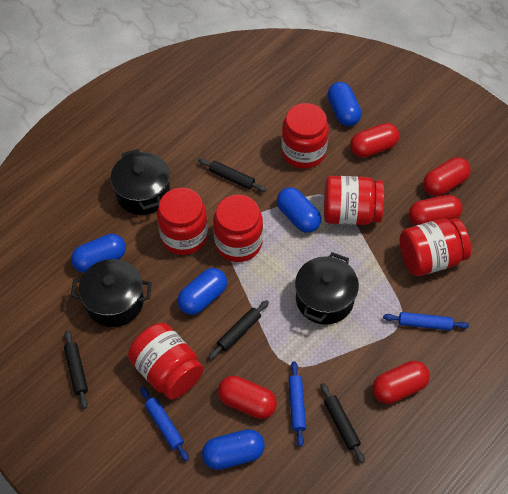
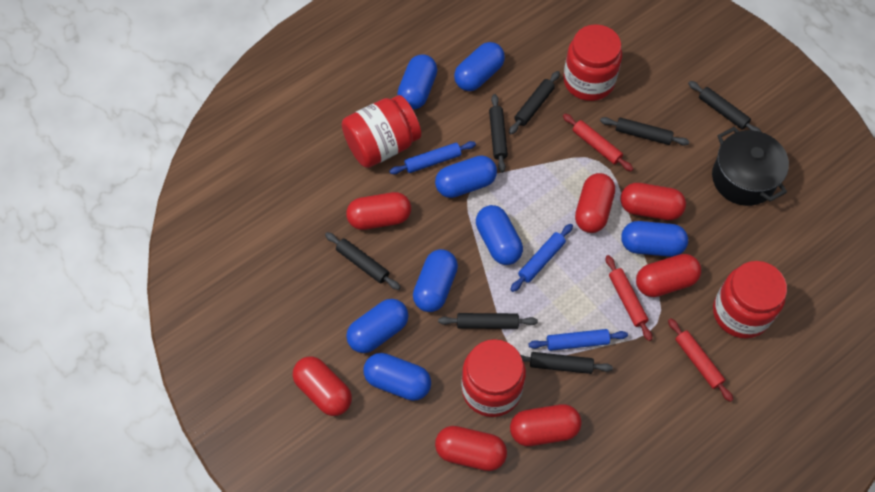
black pot: [71,259,152,327] [111,149,170,215] [295,252,359,325] = 3 -> [712,127,789,206] = 1
black rolling pin: [64,330,88,409] [198,158,266,192] [208,300,269,360] [321,383,365,463] = 4 -> [325,232,401,290] [438,313,538,329] [489,94,508,173] [509,71,560,134] [521,352,613,374] [600,117,690,145] [688,81,761,132] = 7
blue capsule: [71,234,126,273] [177,268,227,315] [202,429,265,470] [277,187,321,233] [327,82,362,126] = 5 -> [346,299,409,353] [363,353,431,401] [397,54,437,110] [413,249,458,312] [435,155,497,198] [454,42,505,91] [476,205,523,265] [621,221,688,257] = 8
red capsule: [218,376,277,419] [350,123,399,158] [372,361,430,404] [409,195,462,226] [423,157,471,196] = 5 -> [293,357,352,416] [346,192,411,230] [435,426,507,471] [510,404,582,446] [575,173,615,233] [620,183,686,220] [636,254,701,297] = 7
red jar: [128,323,204,400] [157,188,208,255] [213,195,263,262] [281,103,329,169] [324,176,384,225] [399,218,471,276] = 6 -> [342,95,421,168] [461,339,526,417] [563,24,622,101] [713,261,787,338] = 4
red rolling pin: none = 0 -> [563,114,633,171] [606,255,652,341] [668,318,733,402] = 3

